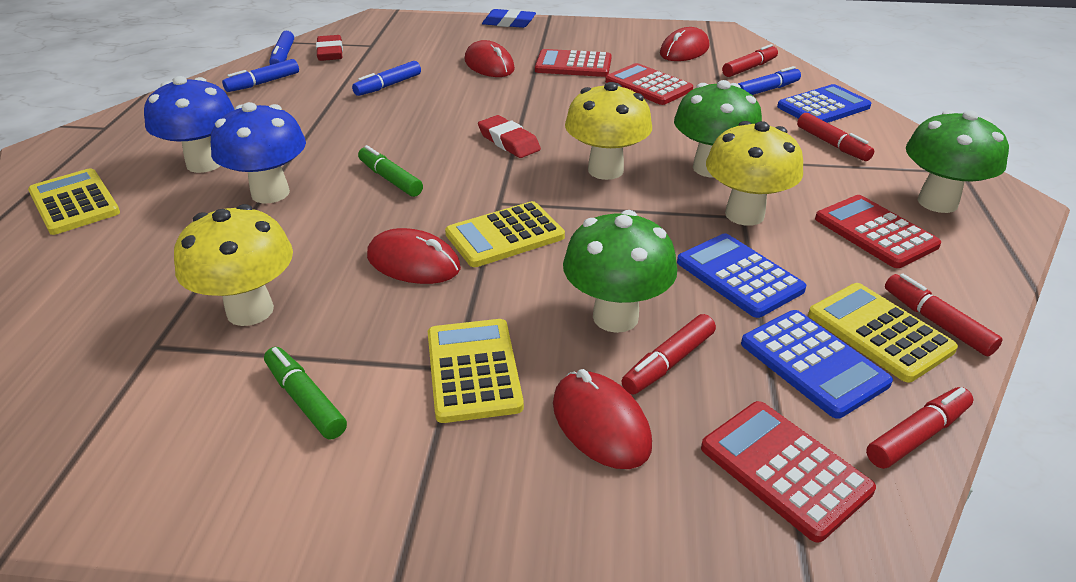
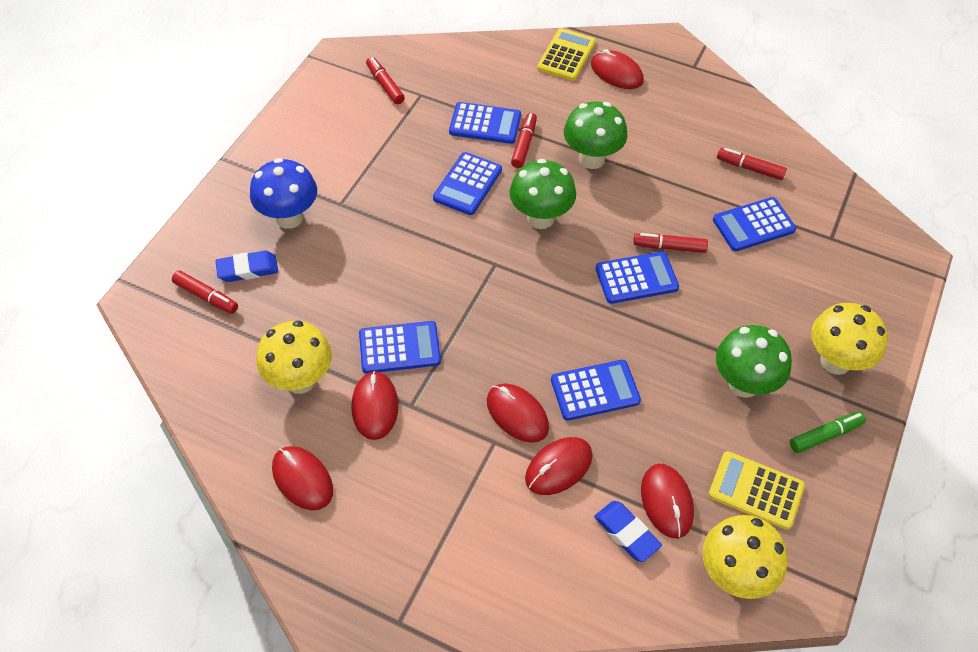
blue calculator: [677,233,806,318] [741,310,893,419] [777,84,871,123] = 3 -> [359,321,441,374] [433,152,502,215] [449,102,521,144] [551,360,641,421] [595,251,679,304] [713,197,796,251] = 6
blue eraser: [482,9,536,28] = 1 -> [215,251,278,282] [594,501,662,562] = 2
blue marker: [222,59,299,92] [269,31,294,65] [352,61,421,96] [738,66,801,95] = 4 -> none = 0
blue mushroom: [144,76,234,173] [211,102,306,203] = 2 -> [250,158,317,229] = 1
green marker: [264,347,347,439] [358,145,423,197] = 2 -> [790,411,866,453] = 1
red calculator: [535,49,612,77] [605,63,693,105] [701,401,876,543] [815,195,941,268] = 4 -> none = 0
red eraser: [316,35,343,61] [478,115,541,158] = 2 -> none = 0
red mouse: [367,228,461,284] [465,40,515,77] [553,369,652,469] [660,27,709,61] = 4 -> [272,446,333,511] [351,371,399,440] [487,384,549,443] [525,437,593,495] [591,49,644,89] [641,464,694,538] = 6
yellow calculator: [28,168,120,235] [428,319,524,423] [445,201,565,267] [808,283,958,383] = 4 -> [537,28,596,81] [708,451,805,530] = 2

